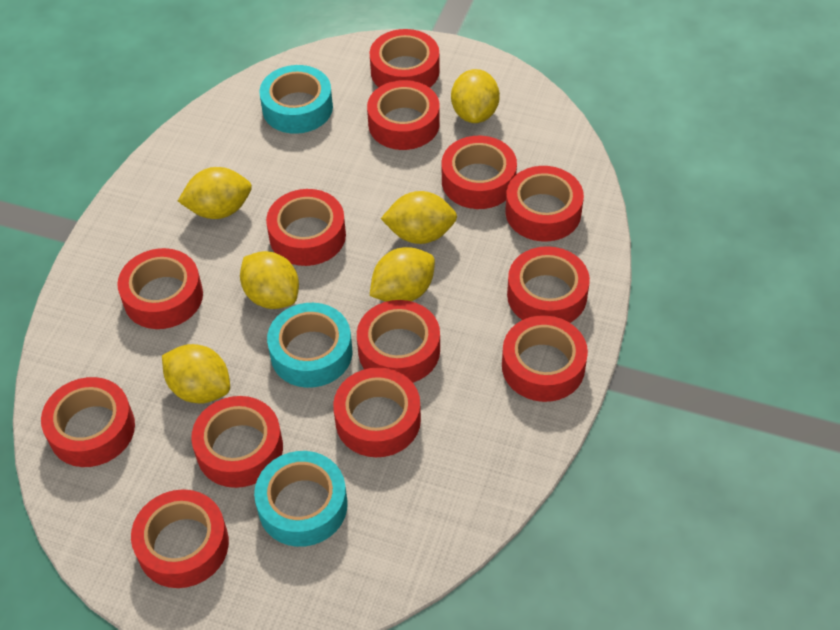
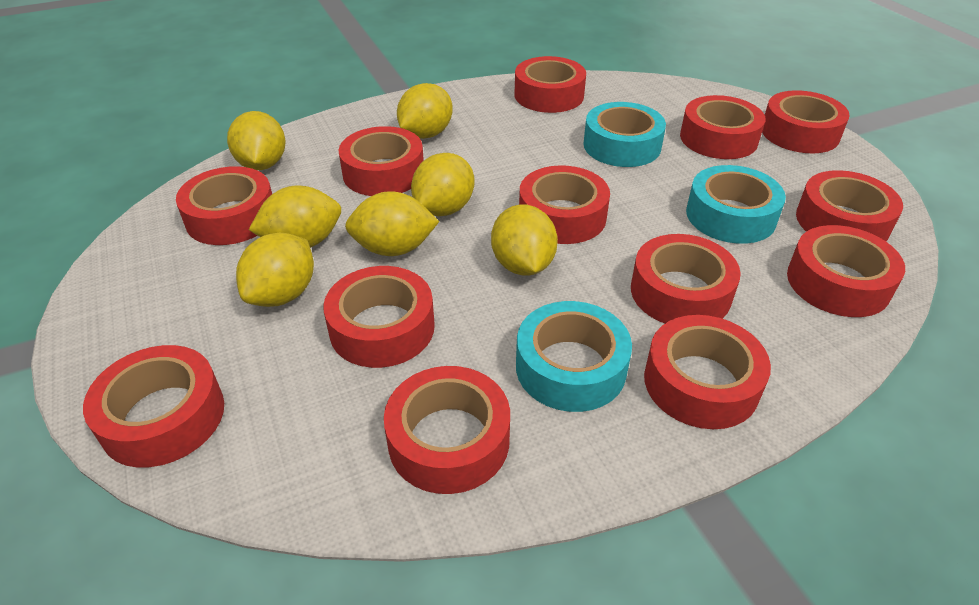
yellow lemon: [162,344,230,403] [178,167,252,219] [240,251,299,309] [370,247,435,302] [381,191,457,244] [451,69,500,123] = 6 -> [227,111,286,170] [236,233,314,307] [249,186,341,248] [345,191,440,256] [397,83,453,139] [411,153,474,216] [491,205,558,276] = 7

